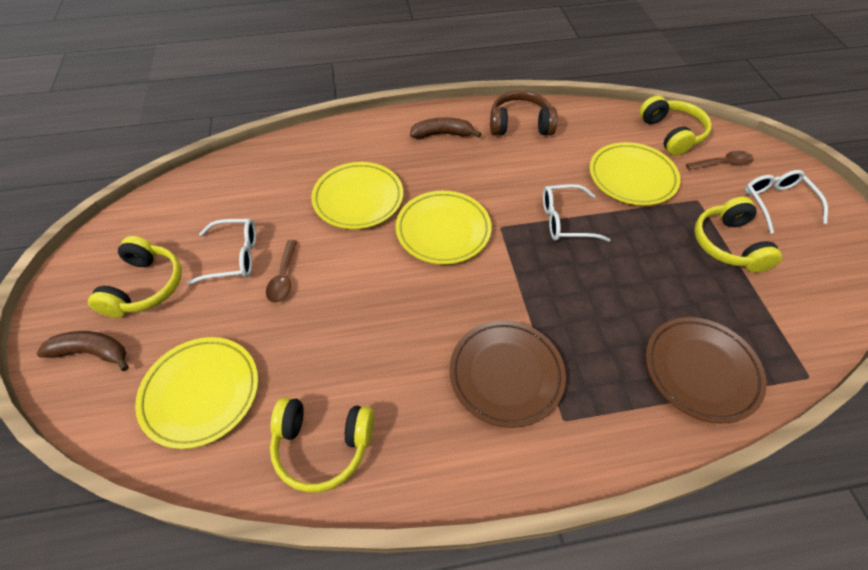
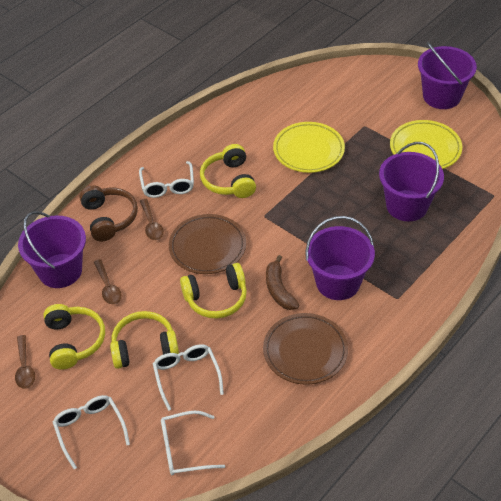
brown banana: [36,331,129,371] [410,117,481,139] = 2 -> [266,255,299,310] = 1
brown spoon: [266,240,298,303] [686,151,753,170] = 2 -> [15,335,35,389] [94,259,122,304] [140,199,164,240] = 3
purple bucket: none = 0 -> [18,211,86,288] [306,216,375,300] [379,142,444,221] [418,42,477,109] = 4
white glasses: [187,219,256,285] [543,184,610,242] [745,170,828,234] = 3 -> [53,395,130,469] [139,161,194,198] [153,344,224,411] [161,410,225,475] = 4
yellow plate: [135,337,258,449] [311,162,403,229] [395,191,492,265] [589,142,681,206] = 4 -> [273,122,345,173] [390,120,462,169] = 2

